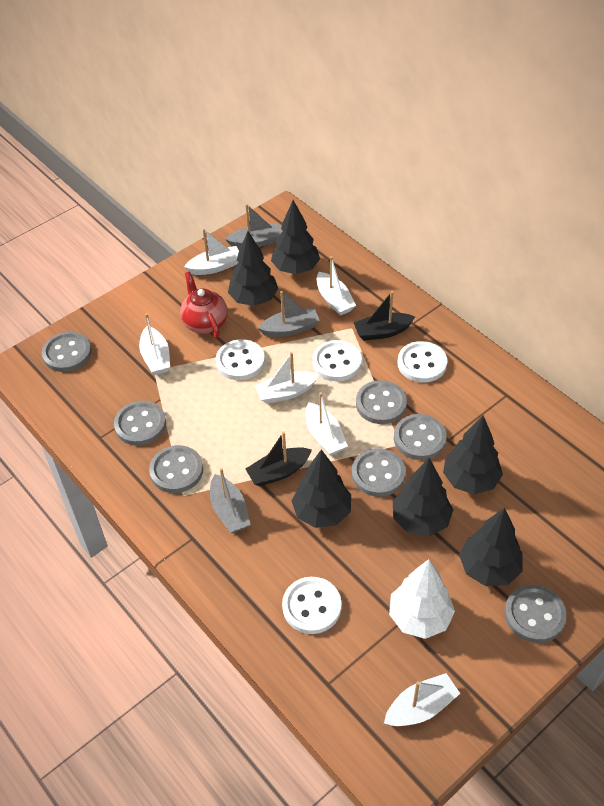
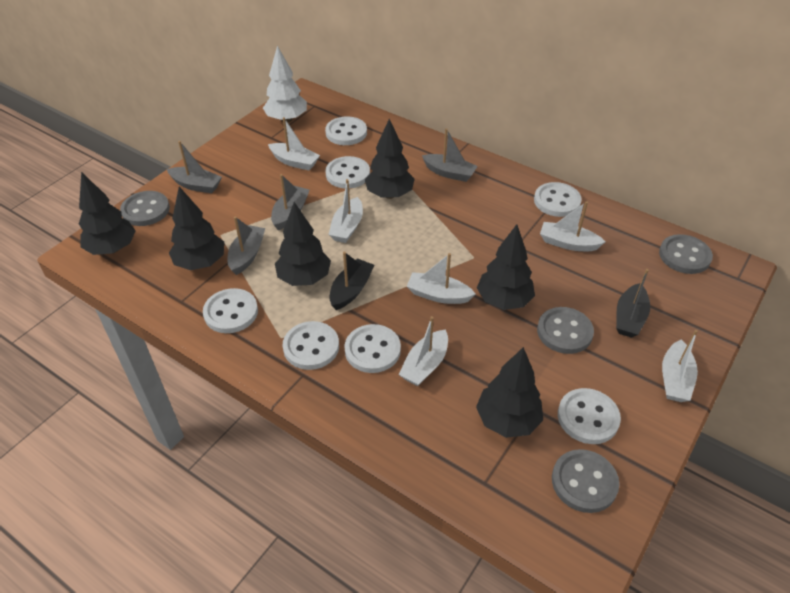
grey boat: [210,468,251,533] [225,204,282,249] [258,291,320,337] = 3 -> [167,141,222,193] [227,216,265,275] [271,174,310,230] [422,128,478,182] = 4
grey button: [42,332,92,372] [114,401,166,446] [149,445,203,493] [352,448,406,497] [356,380,407,424] [394,414,447,460] [504,585,567,643] = 7 -> [120,191,170,226] [537,307,594,354] [552,449,619,513] [659,234,713,274] = 4
red teapot: [180,271,228,338] = 1 -> none = 0
white button: [216,339,265,380] [282,577,342,634] [313,340,362,381] [397,341,447,383] = 4 -> [203,288,258,333] [283,321,339,370] [325,116,367,145] [326,156,370,188] [344,324,401,373] [534,182,582,217] [558,388,621,444] = 7

